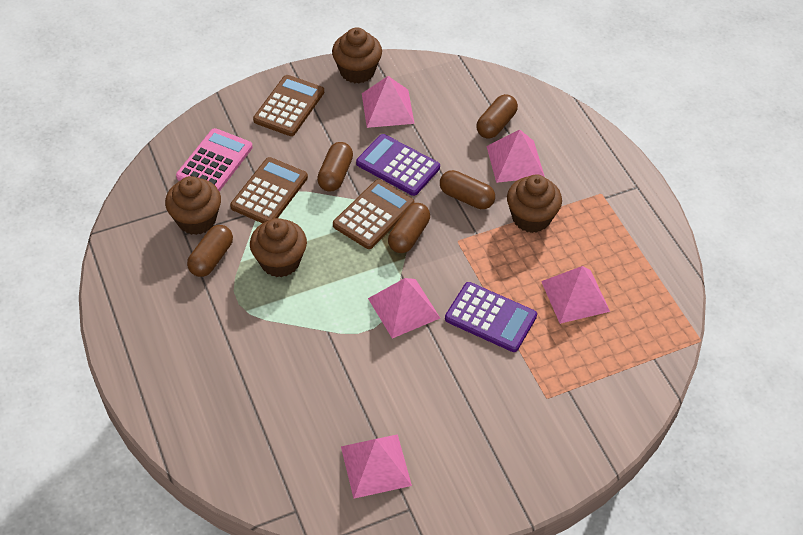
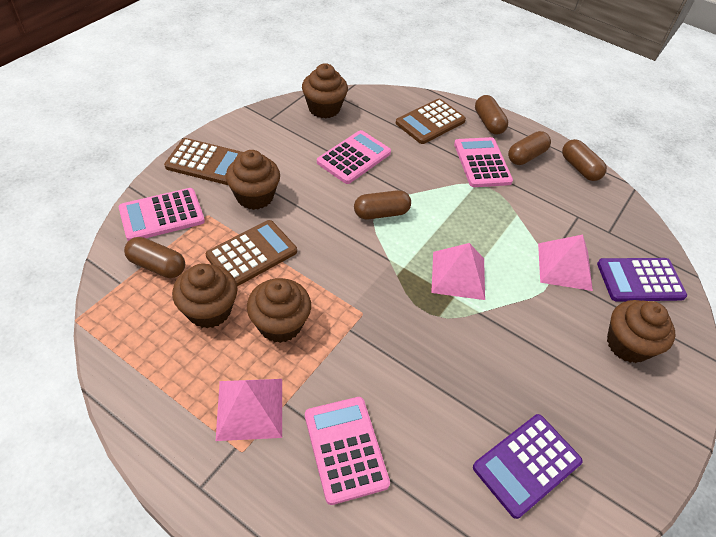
brown cupcake: [165,176,221,235] [250,218,307,277] [332,27,382,83] [507,174,562,233] = 4 -> [172,264,238,328] [226,150,280,210] [247,278,311,343] [302,63,348,119] [607,300,675,363] = 5
pink calculator: [176,128,253,192] = 1 -> [119,188,205,241] [305,397,390,505] [317,130,391,184] [454,137,513,187] = 4
pink pyramid: [341,434,412,499] [362,76,414,128] [368,278,440,338] [487,130,545,183] [541,266,610,324] = 5 -> [216,379,282,441] [431,243,485,300] [538,235,593,291] = 3

